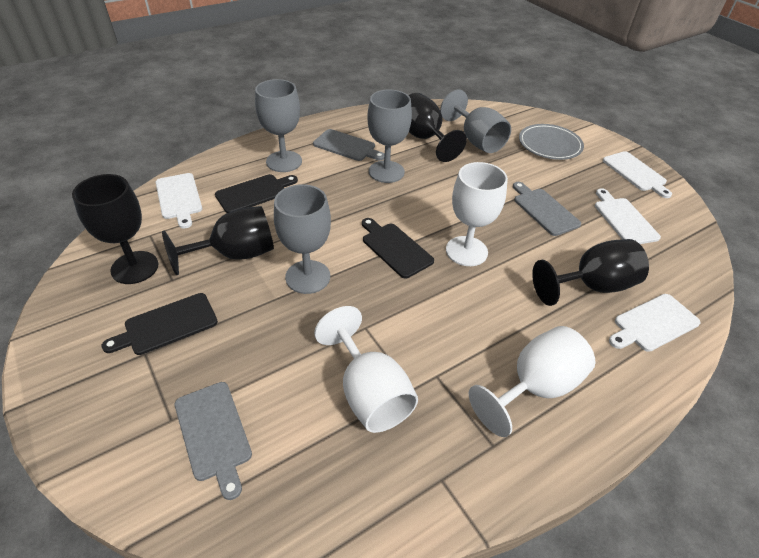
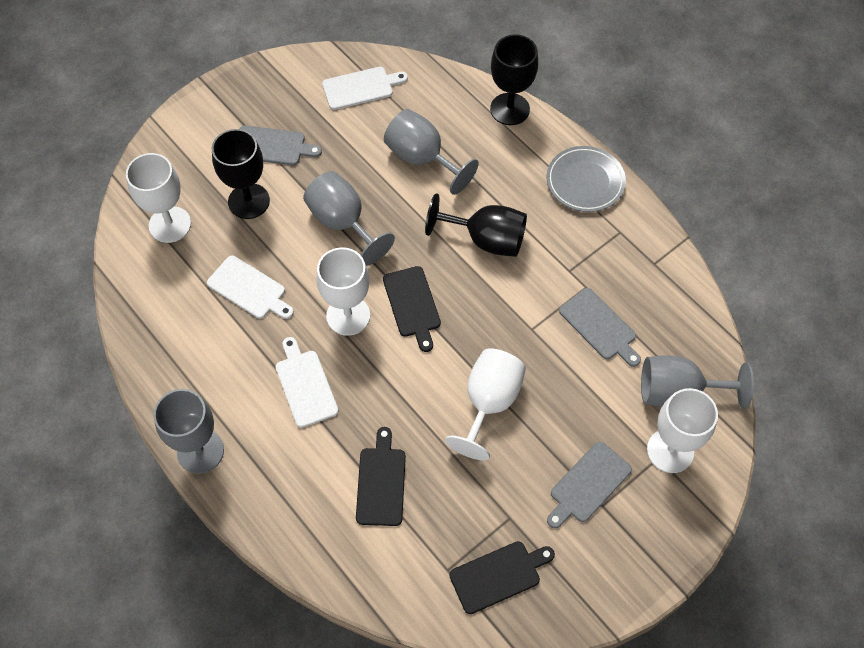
black goblet: [72,174,158,284] [162,206,274,275] [408,93,467,162] [532,239,649,306] = 4 -> [212,129,270,219] [425,193,527,257] [490,34,538,125] = 3
white cutting board: [156,173,202,229] [595,188,661,244] [603,151,672,198] [609,294,701,352] = 4 -> [207,256,294,319] [276,337,338,428] [322,67,408,110] = 3
white goblet: [314,306,418,433] [446,162,508,266] [469,326,596,437] = 3 -> [126,153,191,243] [316,247,370,336] [445,348,526,460] [647,388,718,473] = 4

